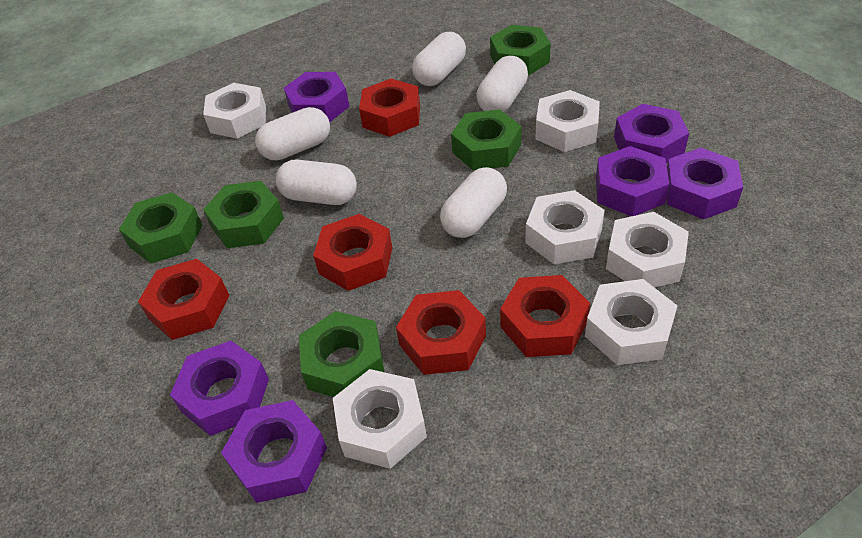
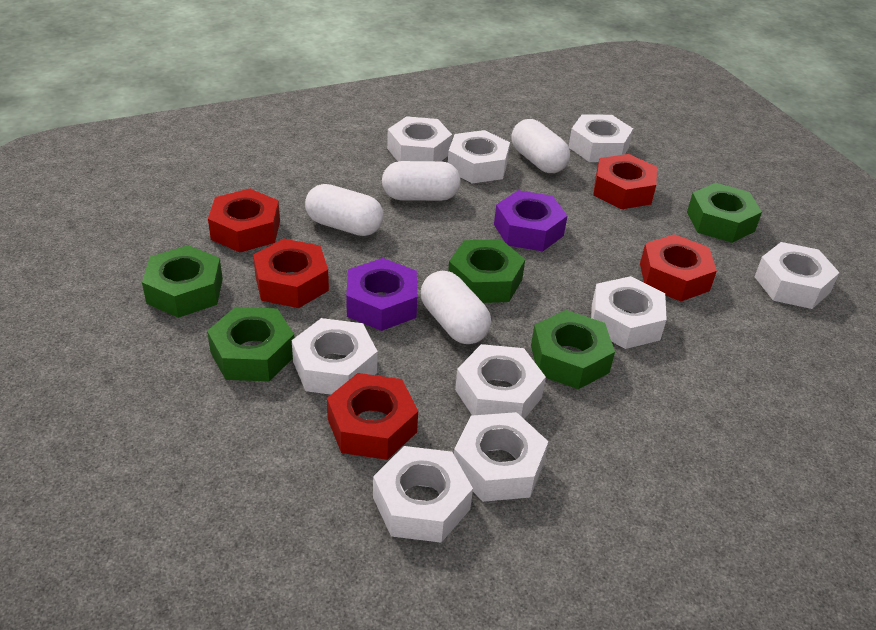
purple nut: [170,341,269,436] [221,400,327,503] [284,72,350,122] [596,146,669,216] [614,104,689,164] [666,148,743,220] = 6 -> [346,258,417,331] [494,190,567,251] = 2
white capsule: [255,107,330,161] [276,160,357,205] [412,32,466,86] [440,167,507,238] [476,56,528,112] = 5 -> [305,184,384,236] [382,161,461,201] [421,271,491,344] [511,119,570,173] = 4
white nut: [203,83,266,139] [333,369,427,469] [525,190,605,264] [535,90,600,152] [585,279,677,365] [606,212,689,287] = 6 -> [292,318,378,395] [373,446,473,543] [387,116,452,161] [448,130,510,184] [454,412,549,502] [455,344,546,419] [569,114,633,162] [591,276,667,349] [755,242,840,309] = 9

